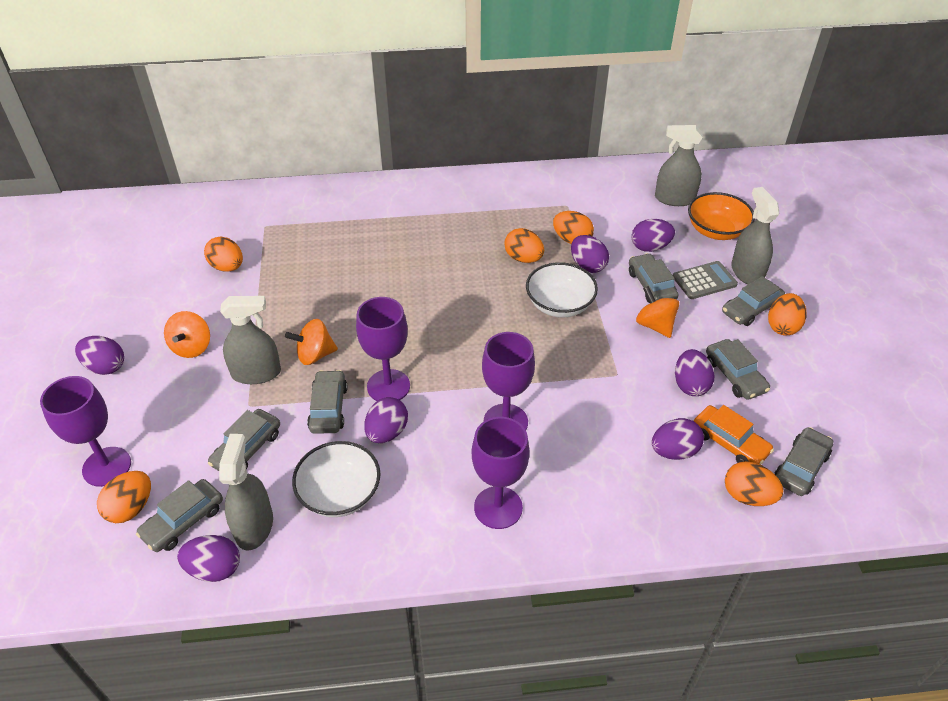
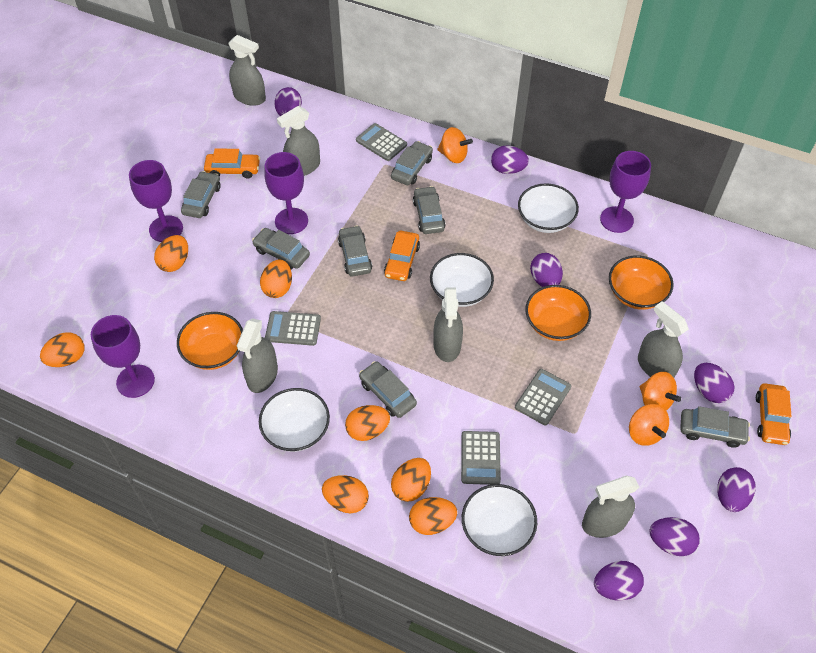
grey calculator: [673,261,738,299] = 1 -> [265,311,321,346] [356,123,407,161] [461,431,501,485] [515,369,571,425] = 4
grey spray bottle: [219,434,273,551] [220,296,281,384] [655,125,703,206] [731,187,779,284] = 4 -> [228,35,266,106] [237,318,278,393] [277,106,320,176] [433,288,463,362] [582,476,639,538] [638,302,689,378] = 6
orange bowl: [688,192,755,240] = 1 -> [177,312,243,370] [525,285,591,341] [609,255,674,310] = 3
orange car: [694,405,774,465] = 1 -> [204,148,260,179] [384,231,420,281] [756,383,791,445] = 3
orange egg: [97,471,151,523] [204,237,243,272] [505,228,544,263] [553,211,594,244] [725,461,784,506] [768,293,806,335] = 6 -> [40,332,84,367] [154,235,188,272] [260,260,292,298] [322,475,369,513] [345,405,390,441] [391,458,431,502] [409,497,457,535] = 7
white bowl: [292,441,381,517] [526,262,598,318] = 2 -> [259,388,330,452] [430,253,494,307] [462,484,537,556] [518,183,579,233] = 4

